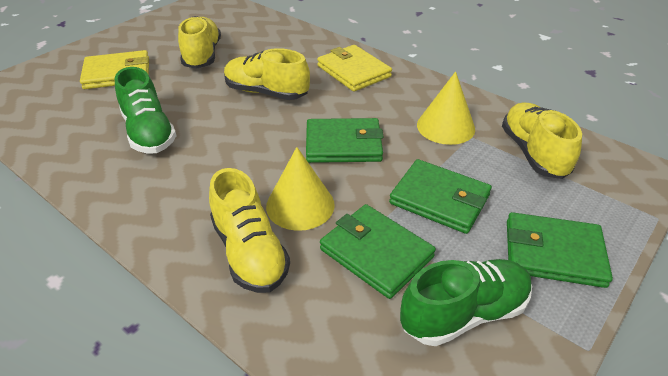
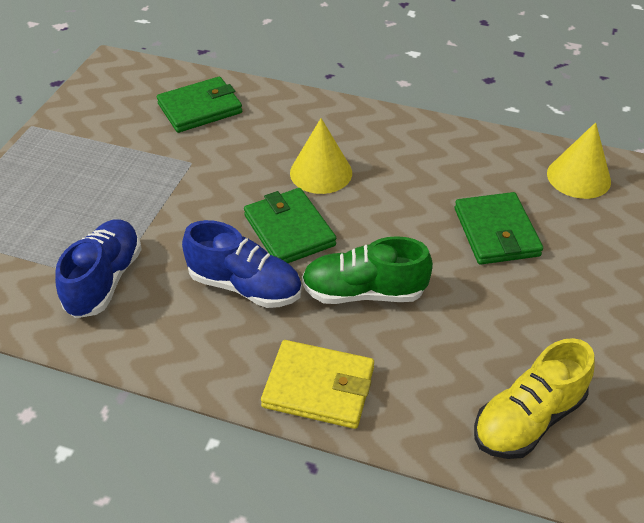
blue shoe: none = 0 -> [55,219,142,318] [182,220,302,308] = 2
green shoe: [115,67,176,154] [400,259,532,346] = 2 -> [302,236,433,304] = 1
green wallet: [306,118,384,163] [320,204,436,299] [389,159,492,234] [507,212,613,288] = 4 -> [157,77,242,133] [244,188,336,263] [455,192,543,265] = 3
yellow shoe: [178,16,221,69] [209,168,290,293] [224,48,310,100] [502,103,582,179] = 4 -> [474,338,595,459] = 1
yellow wallet: [80,50,149,89] [317,45,392,91] = 2 -> [261,340,374,429] = 1

